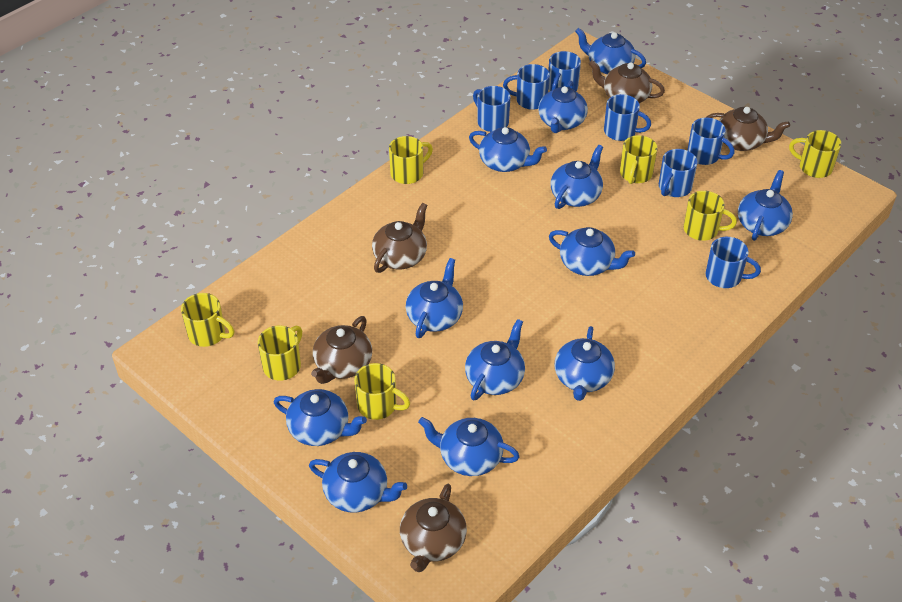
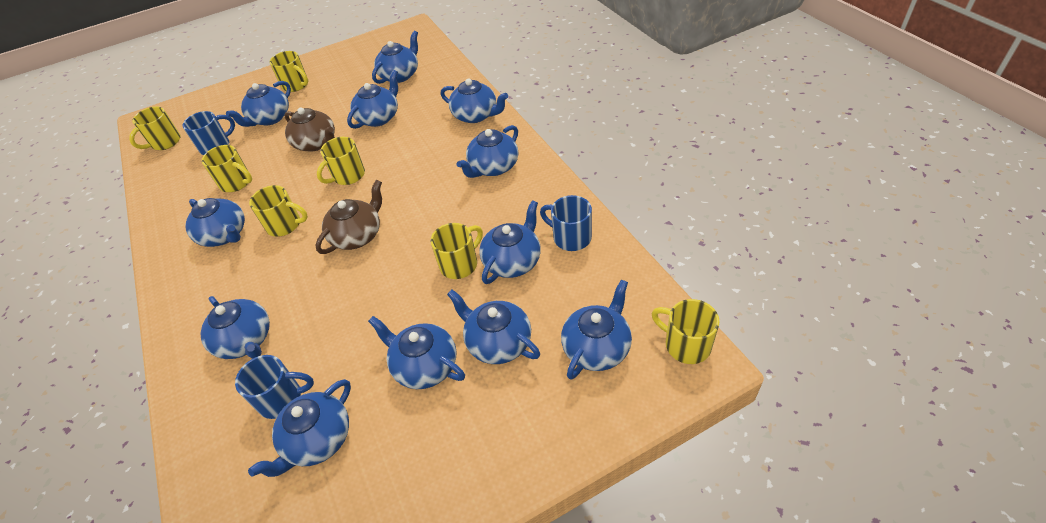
blue mug: [473,86,511,132] [503,64,550,110] [548,51,581,91] [604,94,651,141] [659,149,698,197] [687,117,735,165] [705,237,761,288] = 7 -> [183,111,235,155] [235,355,314,419] [540,195,592,251] = 3
brown teapot: [311,316,372,384] [372,203,428,273] [400,484,467,572] [589,60,665,103] [706,107,790,151] = 5 -> [284,107,335,152] [316,180,382,254] = 2

